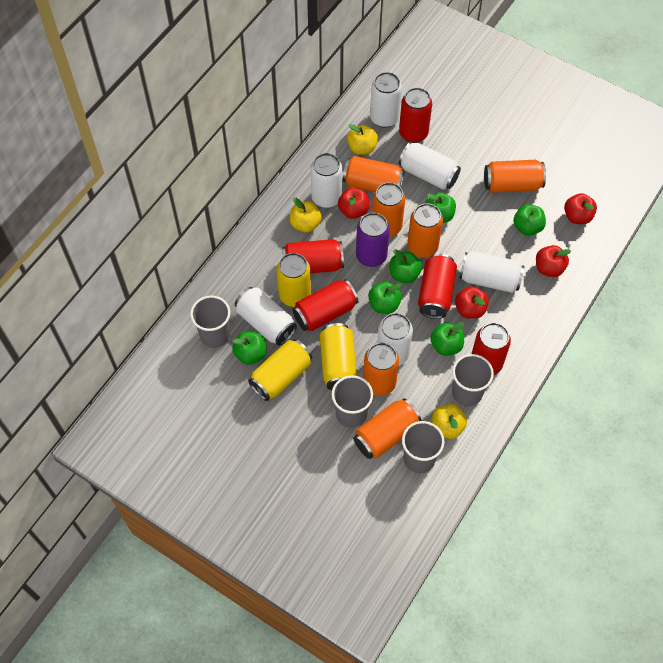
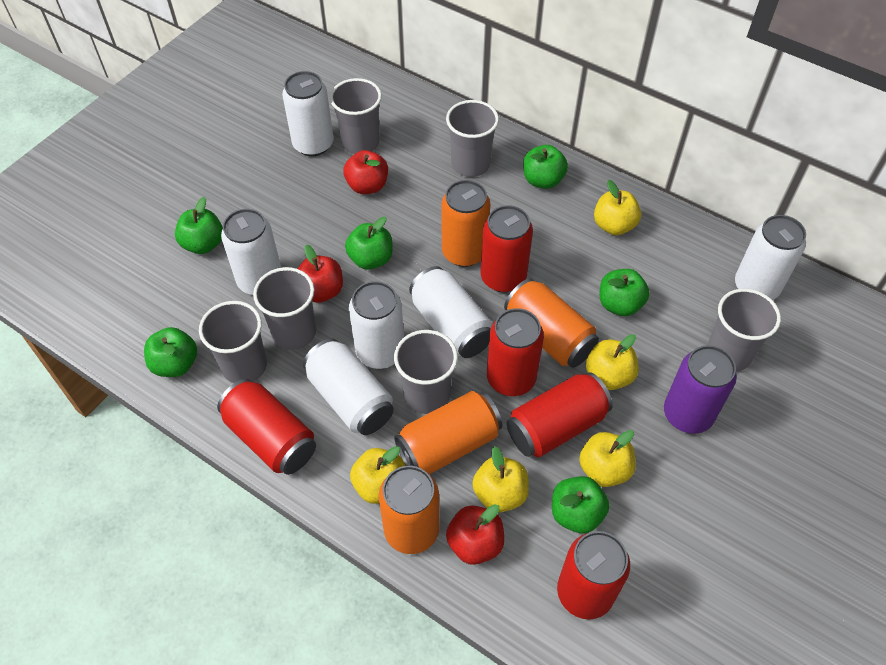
grey cup: [190,296,230,348] [332,375,373,428] [402,421,445,473] [452,354,494,406] = 4 -> [199,301,267,383] [253,267,316,350] [330,78,382,154] [394,330,458,414] [446,100,499,177] [708,289,781,372] = 6
orange can: [343,156,404,192] [353,398,421,459] [363,343,399,396] [372,182,405,237] [407,203,443,258] [484,160,546,193] = 6 -> [379,466,439,554] [394,391,502,474] [442,180,491,267] [504,278,599,368] = 4
red apple: [338,188,369,219] [455,286,489,319] [536,245,571,277] [564,193,597,224] = 4 -> [298,245,343,303] [343,150,388,194] [446,504,504,565] = 3
yellow apple: [290,197,322,232] [347,124,378,155] [432,404,467,439] = 3 -> [350,446,405,504] [472,446,529,512] [579,430,636,487] [586,334,639,390] [594,180,641,235] = 5
yellow can: [248,339,312,401] [277,253,311,307] [320,323,357,391] = 3 -> none = 0

